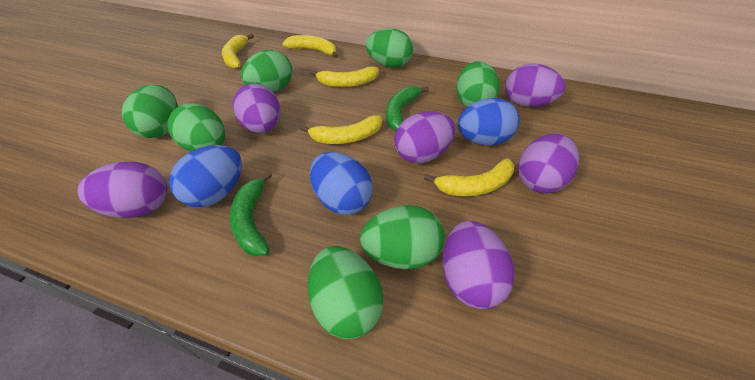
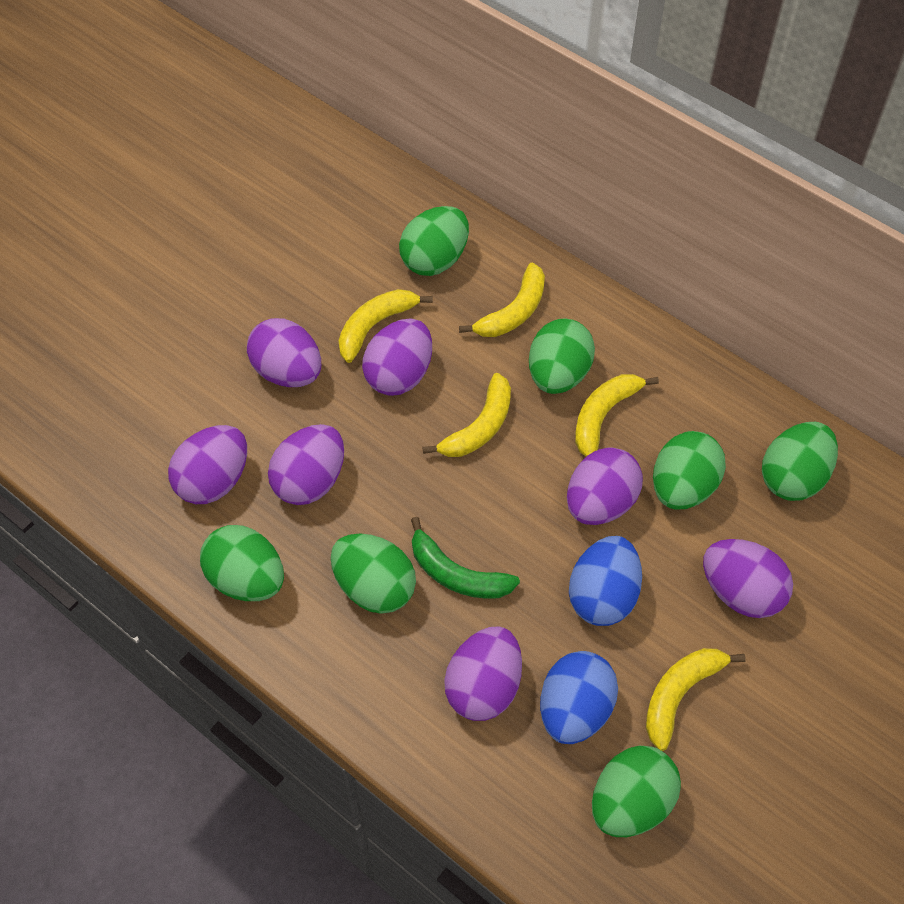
blue egg: [169,145,242,207] [310,152,373,215] [457,98,520,145] = 3 -> [540,651,618,744] [569,536,642,626] = 2
green banana: [230,171,272,256] [386,86,429,131] = 2 -> [411,517,520,599] = 1
purple egg: [78,162,167,218] [233,84,280,133] [394,111,455,163] [443,221,515,309] [505,64,566,107] [518,133,579,193] = 6 -> [168,425,247,504] [247,318,321,387] [268,424,344,505] [362,319,432,396] [444,627,522,721] [567,448,643,525] [703,539,793,618] = 7

